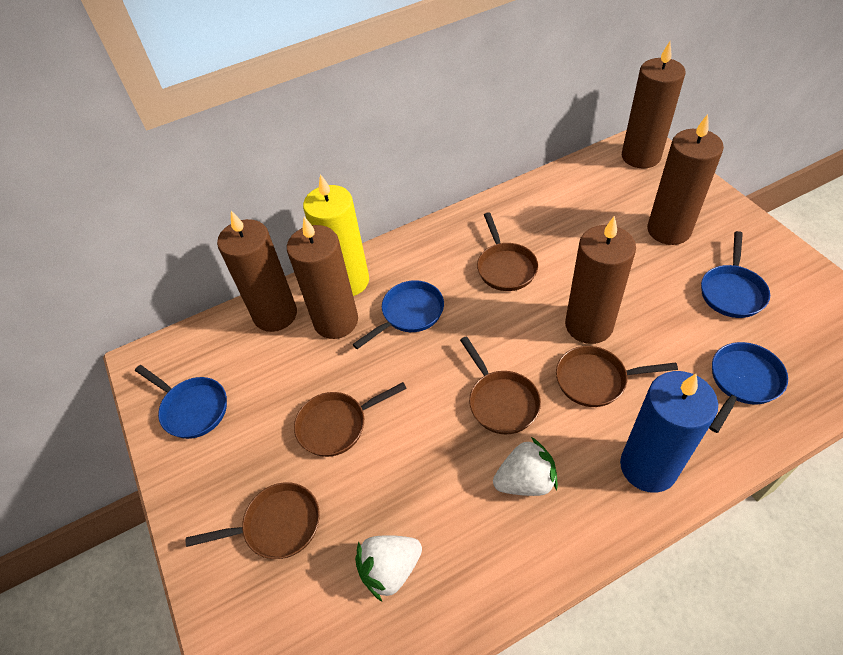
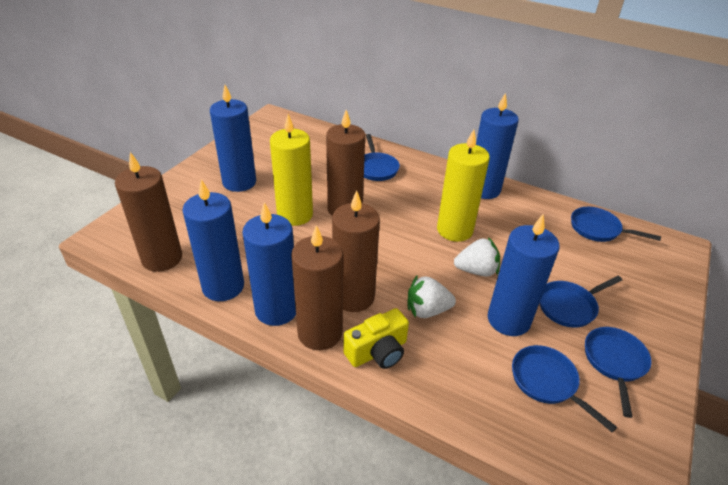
blue candle: [620,371,718,493] = 1 -> [182,179,244,301] [210,85,256,192] [242,202,296,326] [476,93,519,199] [488,215,560,336] = 5
blue pan: [135,365,227,439] [352,280,444,349] [701,231,770,318] [709,342,788,433] = 4 -> [364,134,400,181] [512,345,617,432] [539,276,622,328] [571,207,661,242] [585,327,652,418] = 5
brown candle: [217,211,297,332] [287,217,358,339] [565,216,636,344] [622,41,685,168] [647,114,724,245] = 5 -> [115,152,182,272] [291,225,343,350] [326,110,365,216] [332,190,380,312] = 4
brown pan: [186,482,320,559] [294,382,407,457] [460,336,541,434] [477,212,538,291] [556,346,678,407] = 5 -> none = 0
yellow camera: none = 0 -> [343,308,409,369] = 1
yellow candle: [303,174,369,296] = 1 -> [270,114,313,226] [437,130,490,242] = 2

